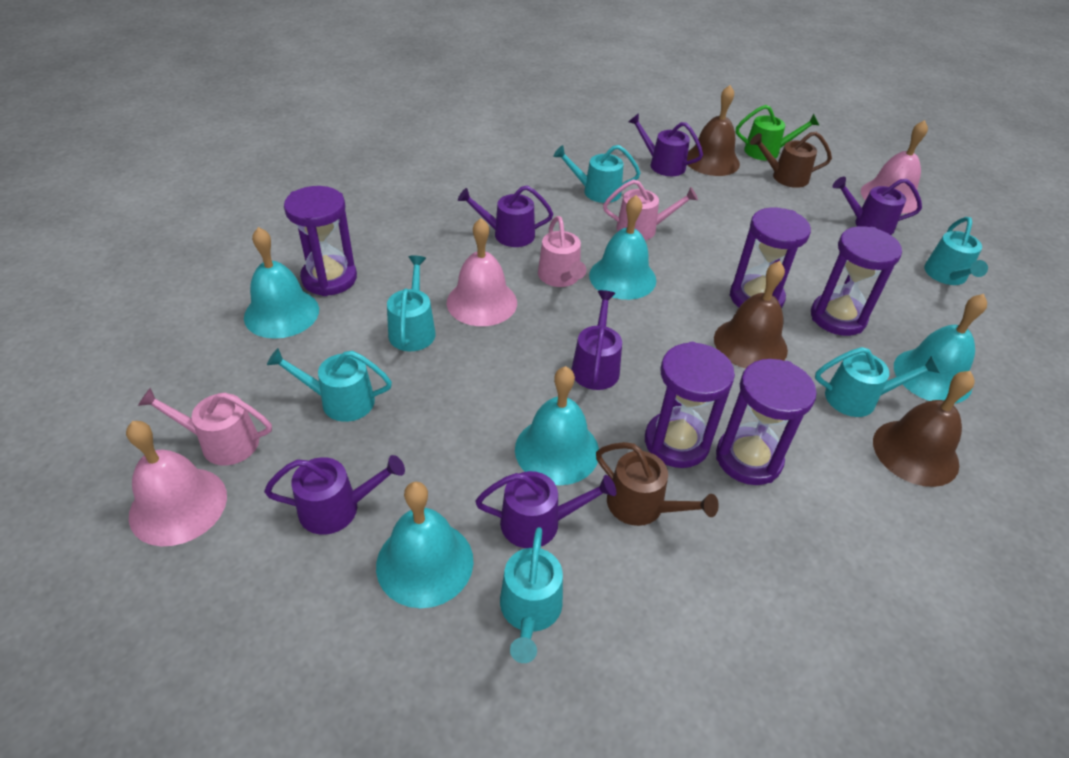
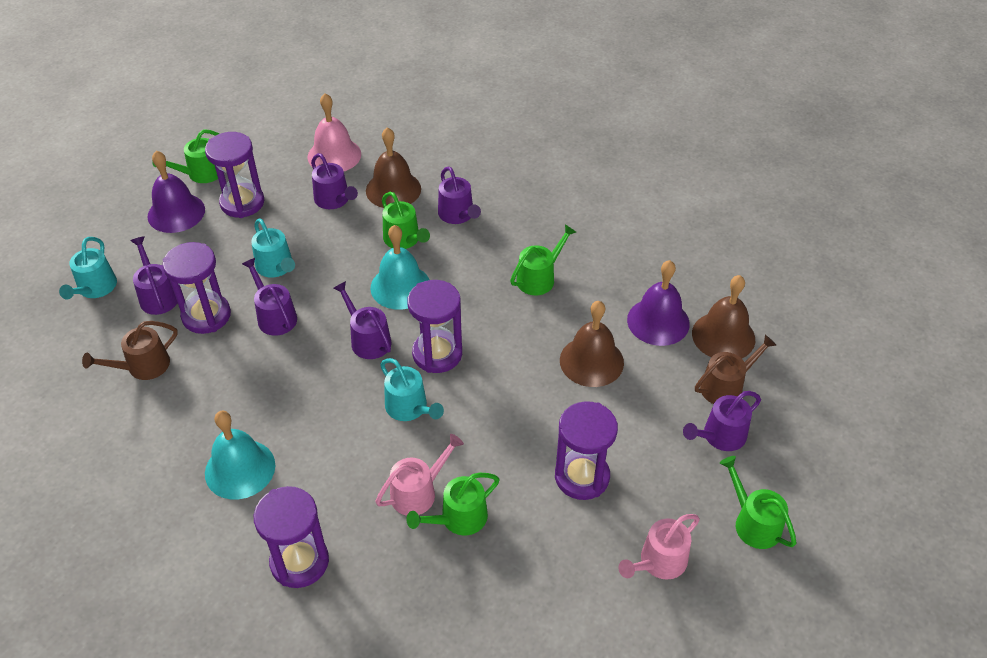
green watering can: [736,105,820,160] = 1 -> [152,129,219,183] [382,192,430,249] [406,473,499,536] [510,224,576,295] [720,456,796,549] = 5
pink bell: [126,421,227,546] [447,218,517,326] [861,120,928,214] = 3 -> [307,93,361,171] = 1
pink watering can: [138,388,272,466] [538,216,586,287] [603,179,698,240] = 3 -> [375,434,464,516] [618,514,700,580] = 2
purple bell: none = 0 -> [147,150,205,233] [627,260,690,346] = 2
turquoise bell: [244,227,319,339] [376,482,474,608] [515,366,599,485] [589,195,656,300] [894,294,987,404] = 5 -> [205,411,275,499] [370,225,430,310] = 2
turquoise watering can: [267,348,392,422] [387,255,436,351] [500,527,563,663] [553,145,641,203] [815,347,940,417] [924,217,988,285] = 6 -> [59,237,117,300] [251,218,295,277] [380,358,444,421] = 3

